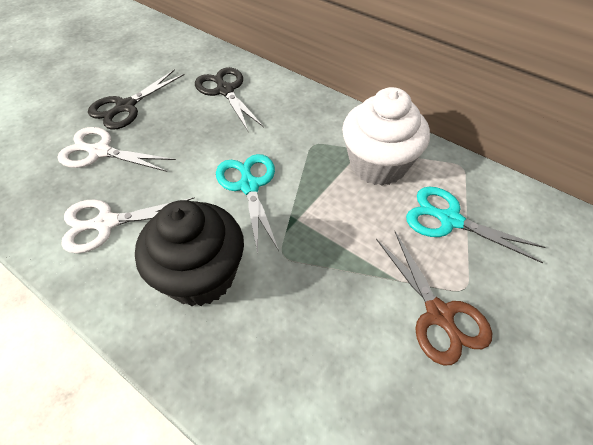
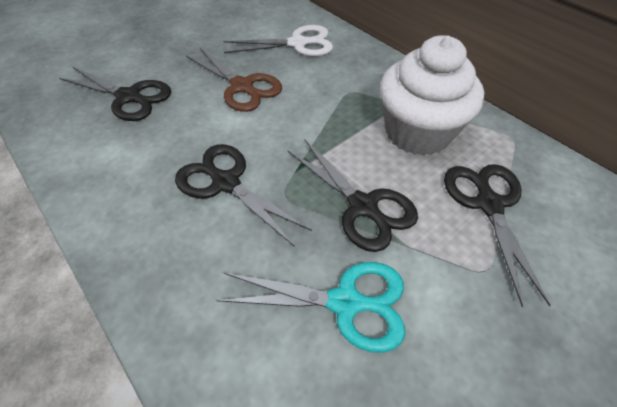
black cupcake: [135,200,244,306] = 1 -> none = 0
black scissors: [88,69,185,130] [195,67,264,131] = 2 -> [59,67,171,121] [175,144,312,247] [288,140,418,252] [444,164,551,307] = 4
turquoise scissors: [216,154,279,254] [406,187,546,263] = 2 -> [217,262,405,353] = 1
white scissors: [58,127,176,172] [61,197,195,254] = 2 -> [224,25,333,56] = 1

